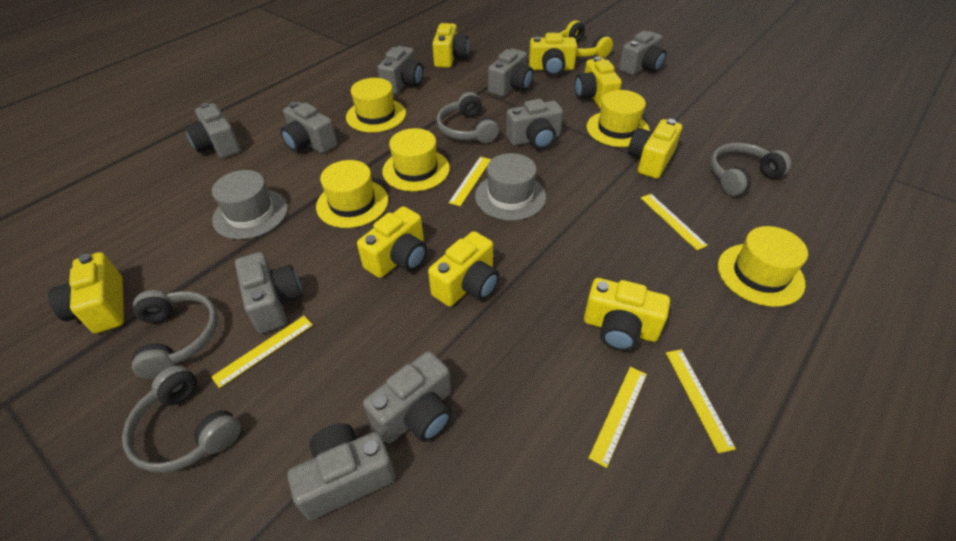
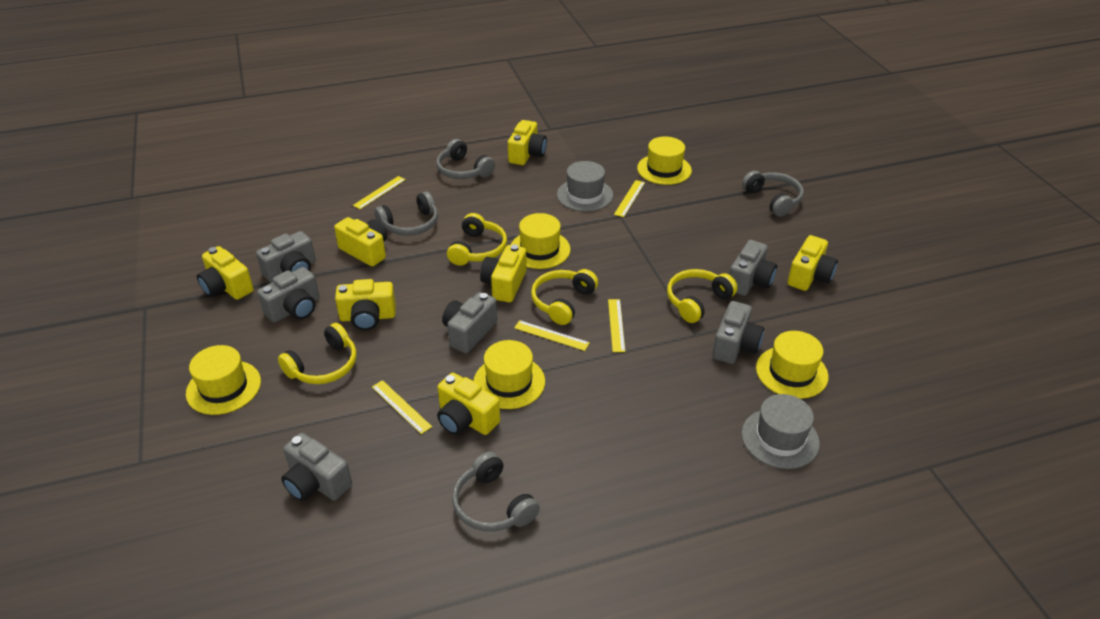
grey camera: [185,103,241,158] [235,252,302,333] [280,102,337,154] [287,423,395,520] [363,351,452,443] [377,46,423,94] [488,49,533,97] [506,99,563,149] [619,31,666,75] = 9 -> [256,231,316,283] [257,267,320,323] [281,433,352,501] [442,292,497,353] [712,301,764,364] [729,240,777,296] = 6
yellow camera: [48,252,124,333] [357,206,427,278] [428,231,499,307] [432,23,469,68] [529,33,577,76] [575,56,622,108] [584,278,670,351] [628,119,682,179] = 8 -> [197,246,254,300] [334,217,387,267] [335,279,396,330] [437,373,500,435] [480,244,527,302] [508,120,547,165] [788,235,838,291] = 7
yellow headphones: [560,20,613,58] = 1 -> [278,323,356,384] [447,213,507,266] [531,269,598,325] [667,269,738,323] = 4

